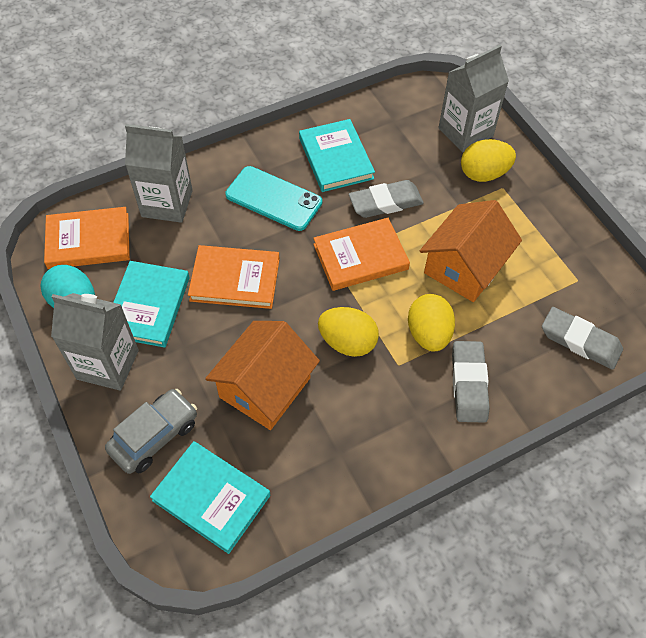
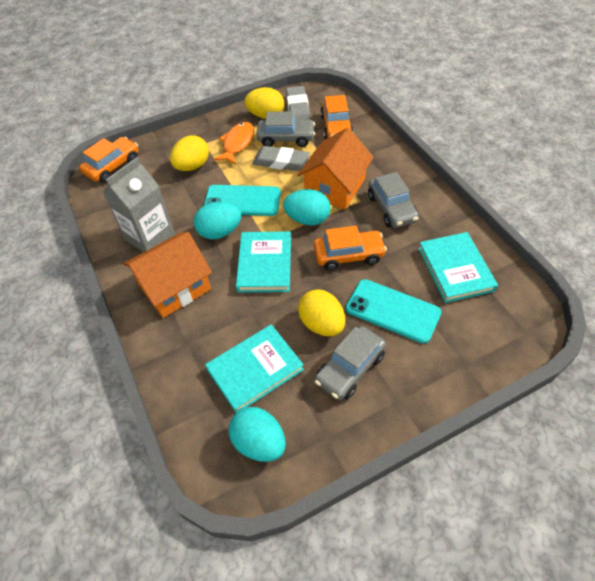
grey car: [105,389,197,474] = 1 -> [256,111,315,147] [315,326,386,400] [368,172,419,228] = 3
grey carton: [51,293,139,391] [125,124,193,223] [439,45,509,152] = 3 -> [103,157,175,252] = 1
grey eraser: [349,180,424,218] [452,341,490,422] [542,307,623,370] = 3 -> [253,146,310,171] [286,86,311,120] = 2
orange book: [44,207,130,269] [188,245,280,309] [313,218,410,291] = 3 -> none = 0
orange car: none = 0 -> [79,137,139,183] [314,226,387,271] [320,95,354,139] = 3
orange fish: none = 0 -> [213,122,254,165] = 1
turquoise egg: [40,265,95,308] = 1 -> [194,202,241,239] [229,407,286,462] [283,189,330,226] = 3
turquoise phone: [225,166,322,231] = 1 -> [204,185,281,216] [346,279,441,344] = 2

